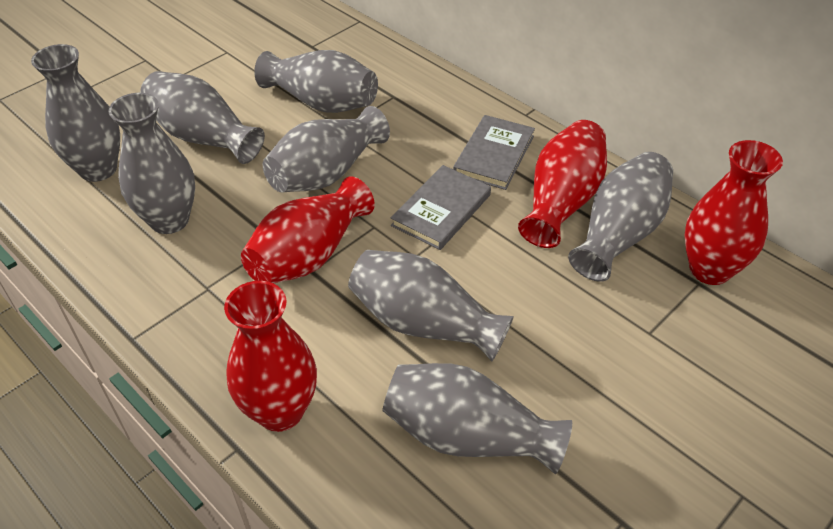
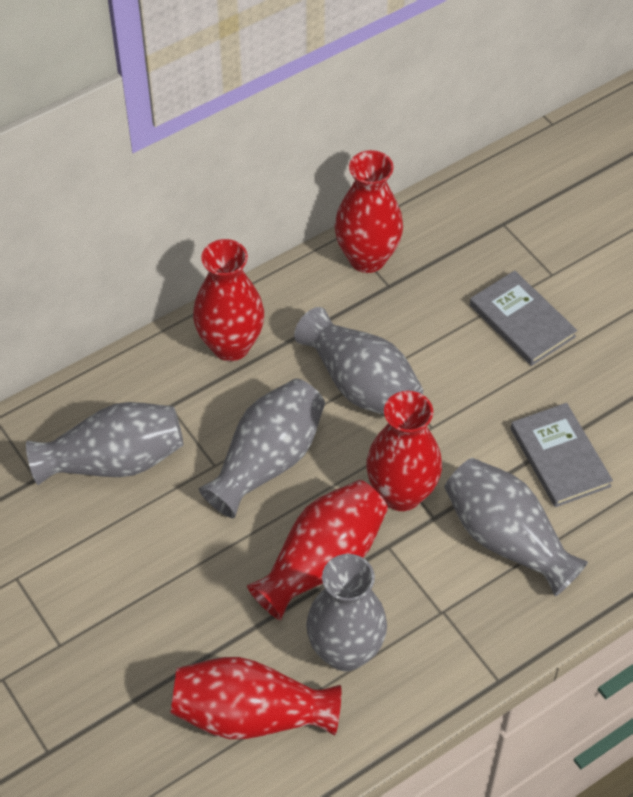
grey vase: [31,44,120,182] [108,93,195,234] [140,71,265,164] [254,50,378,113] [263,106,390,192] [348,250,514,361] [382,363,572,474] [568,152,673,282] = 8 -> [26,402,184,485] [199,378,325,518] [294,307,423,415] [306,554,387,671] [444,458,588,596] = 5
red vase: [224,281,317,432] [241,177,375,283] [518,120,607,248] [684,140,783,285] = 4 -> [170,657,341,739] [193,239,264,361] [247,480,388,620] [335,150,403,273] [366,391,442,511] = 5

